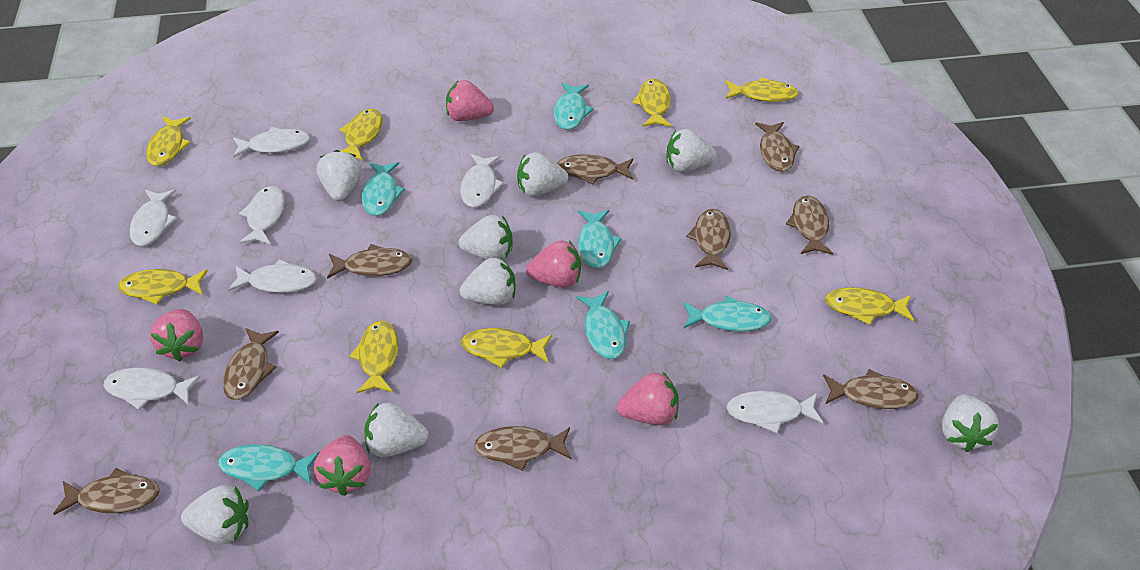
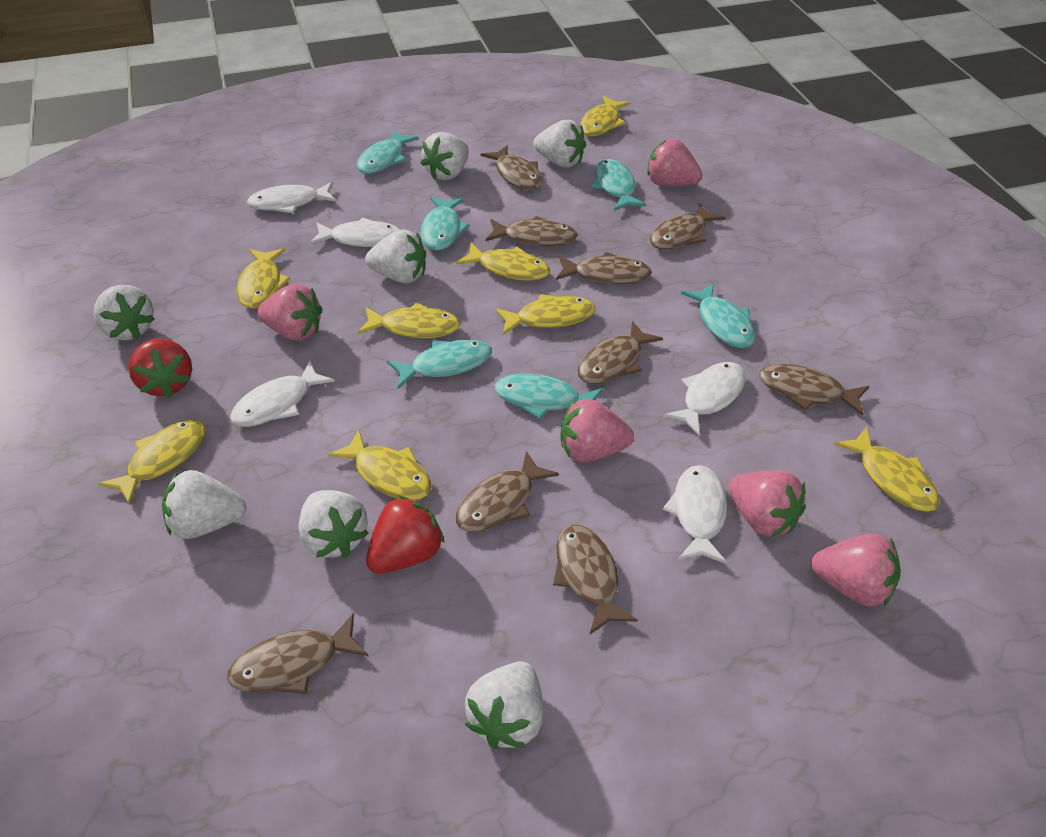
red strawberry: none = 0 -> [128,338,192,398] [366,496,445,574] = 2
white fish: [103,367,201,410] [130,190,177,246] [228,259,317,293] [233,127,310,158] [239,186,285,245] [460,154,504,208] [727,391,823,433] = 7 -> [230,361,335,427] [247,182,336,214] [310,217,400,247] [663,362,746,435] [663,465,727,564] = 5
white strawberry: [181,485,249,544] [317,150,361,201] [364,403,429,457] [459,215,513,260] [460,257,515,305] [517,152,568,197] [666,129,716,172] [942,395,999,452] = 8 -> [94,285,155,340] [162,470,247,539] [299,490,369,558] [365,229,426,283] [421,132,469,180] [465,661,543,749] [533,120,586,167] = 7

